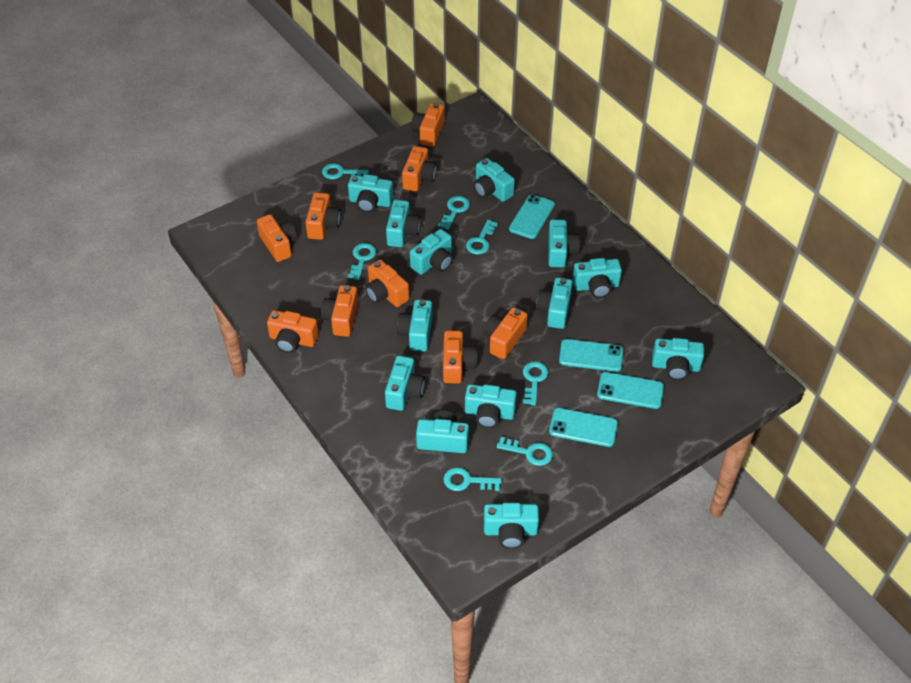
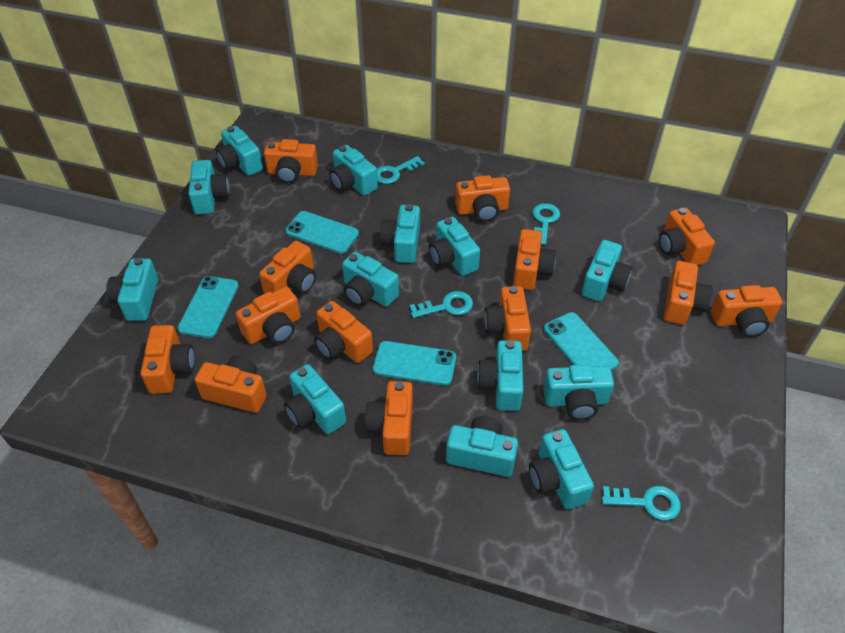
orange camera: [257,214,297,262] [267,310,319,353] [305,192,341,240] [321,285,358,337] [365,260,409,307] [402,146,437,192] [411,103,445,147] [443,331,477,383] [484,307,527,359] = 9 -> [140,325,195,394] [195,355,267,413] [236,286,301,344] [259,241,316,294] [264,139,318,183] [314,301,373,363] [365,381,413,455] [455,175,510,222] [484,286,531,351] [513,229,556,290] [659,208,715,265] [664,261,713,325] [711,285,782,337] = 13
turquoise key: [322,163,369,179] [348,243,376,280] [438,196,470,230] [443,467,502,491] [466,220,498,255] [497,436,553,466] [523,361,548,405] = 7 -> [377,156,425,184] [409,291,473,318] [533,203,560,245] [602,486,681,520] = 4

